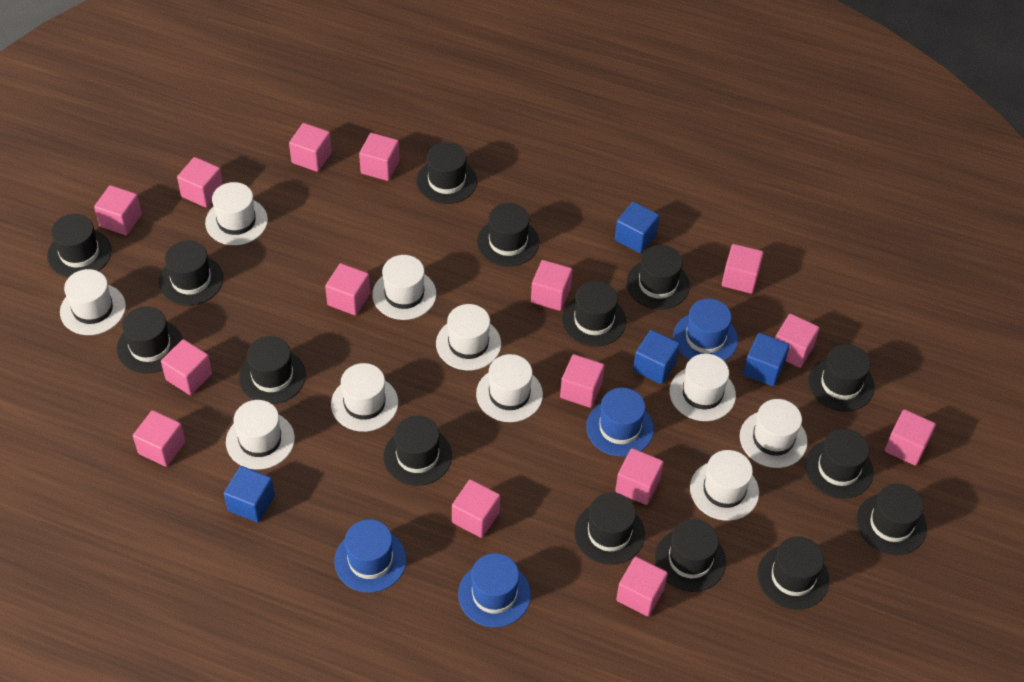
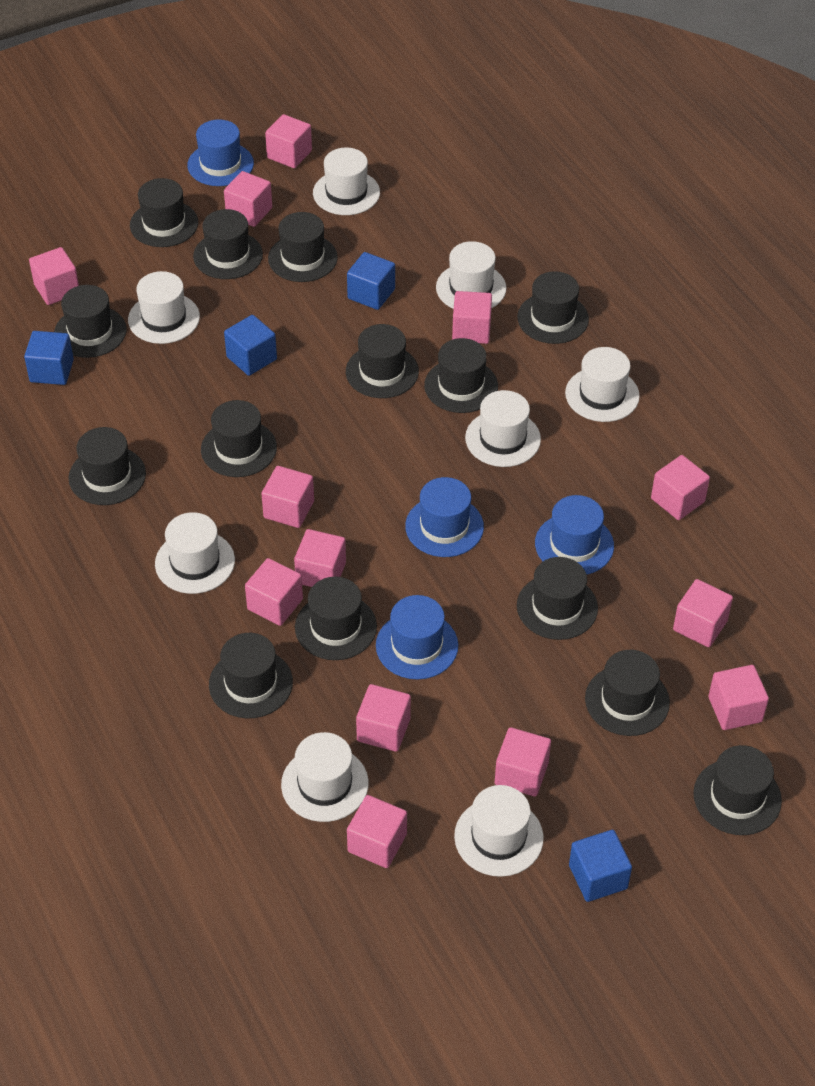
black hat: [47,214,112,278] [117,306,183,374] [159,240,223,306] [239,336,306,404] [383,416,452,486] [416,142,477,204] [477,203,539,267] [562,281,626,346] [574,492,645,565] [626,245,690,310] [655,519,726,592] [757,536,829,610] [805,429,873,499] [808,344,875,412] [856,484,927,555] = 15 -> [54,285,127,358] [68,427,146,505] [130,178,198,247] [193,209,263,279] [201,400,277,477] [209,633,293,718] [268,212,338,282] [295,577,377,660] [346,324,419,398] [424,338,498,413] [517,271,589,344] [517,557,598,640] [585,650,670,736] [693,745,782,835] = 14
pink cube: [94,185,142,235] [133,410,186,467] [161,339,212,395] [177,157,223,207] [289,123,332,172] [325,263,370,315] [359,133,400,181] [452,479,500,538] [531,260,572,311] [560,354,604,408] [615,448,664,505] [616,557,668,616] [722,244,764,294] [775,314,819,368] [885,409,936,466] = 15 -> [29,247,79,305] [224,171,272,227] [245,558,303,626] [262,466,314,528] [265,114,312,168] [294,529,346,587] [347,795,407,868] [356,684,411,752] [452,291,492,344] [495,727,551,796] [651,455,710,520] [673,579,733,647] [708,665,769,730] = 13
white hat: [60,269,126,335] [205,182,268,245] [226,400,295,470] [331,363,398,432] [372,255,436,320] [436,304,501,370] [476,354,543,422] [670,354,736,421] [690,450,759,521] [740,399,808,468] = 10 -> [128,271,200,344] [155,512,235,594] [281,732,369,822] [313,148,380,215] [436,241,506,309] [454,785,544,877] [465,390,541,467] [565,347,640,422] = 8

